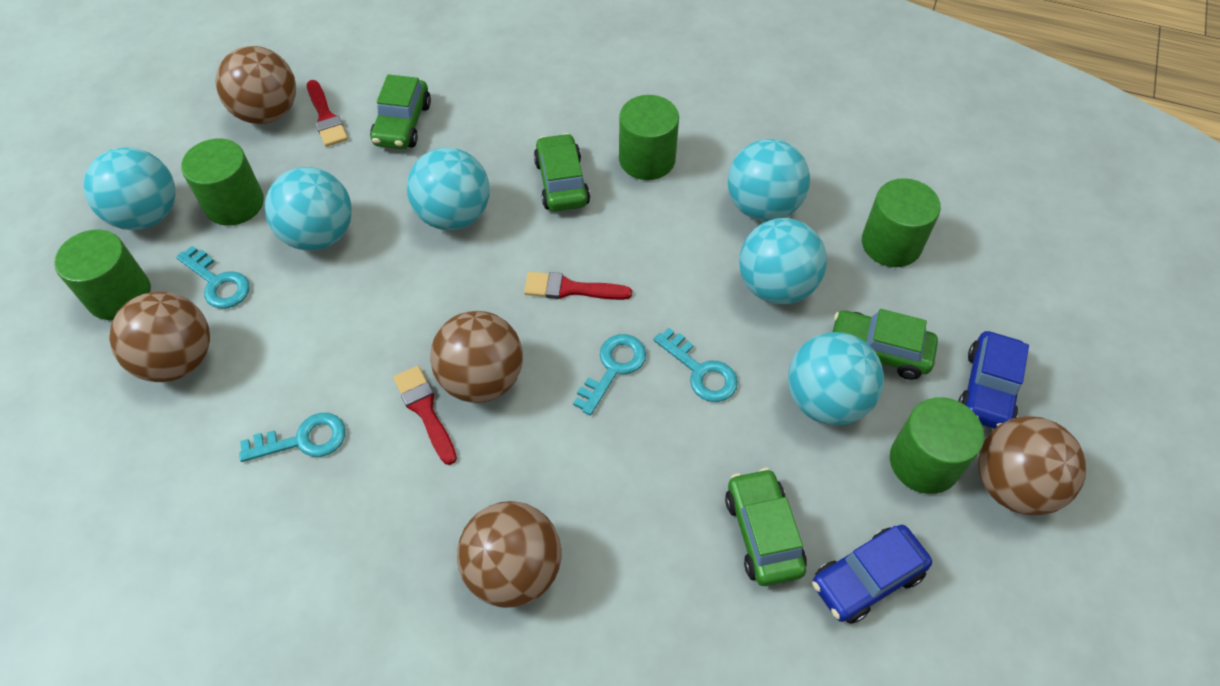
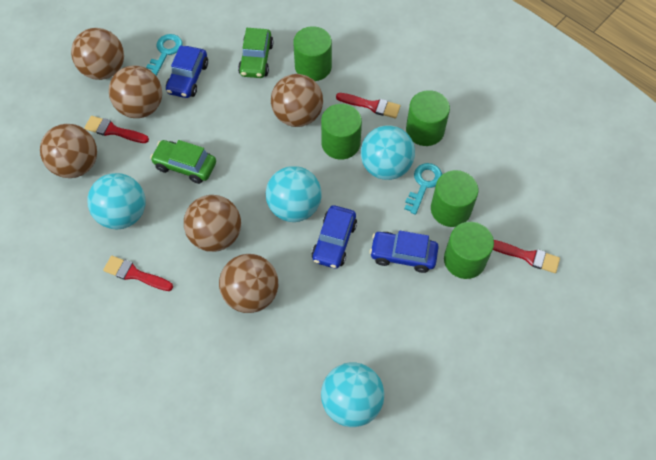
blue car: [812,525,932,624] [958,331,1029,429] = 2 -> [166,45,208,98] [311,205,357,269] [370,231,438,273] = 3
brown ball: [109,291,210,382] [215,46,296,124] [430,311,523,403] [457,501,561,608] [978,416,1086,516] = 5 -> [40,124,97,178] [71,28,124,80] [109,65,162,118] [184,195,241,252] [219,254,278,313] [271,74,323,127] = 6
green car: [370,74,431,149] [534,133,590,212] [725,468,807,586] [833,309,938,380] = 4 -> [150,140,216,184] [238,28,273,78] = 2
red brush: [307,80,348,147] [393,366,457,465] [524,272,632,300] = 3 -> [84,116,149,143] [103,256,173,291] [336,93,401,118] [493,240,560,273] = 4
turquoise ball: [84,147,176,230] [265,167,352,251] [407,147,490,230] [728,139,810,222] [739,218,827,305] [788,332,884,426] = 6 -> [87,173,146,229] [266,166,322,222] [321,362,384,427] [361,125,415,180] = 4
turquoise key: [176,246,250,309] [239,413,345,462] [573,334,646,416] [654,328,738,402] = 4 -> [146,34,182,76] [404,163,442,215] = 2

